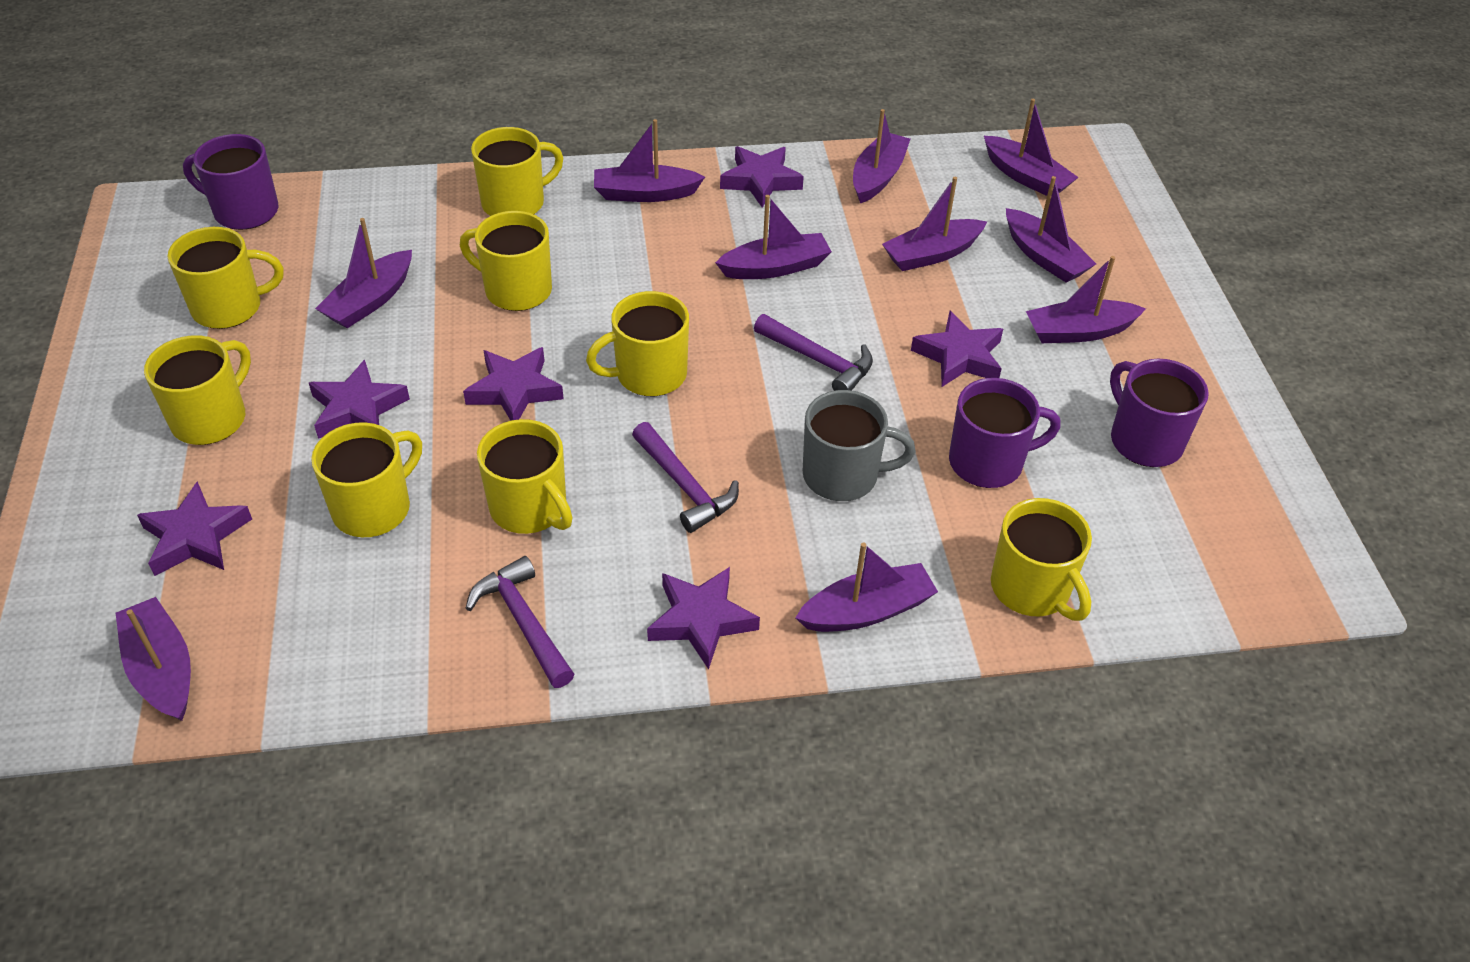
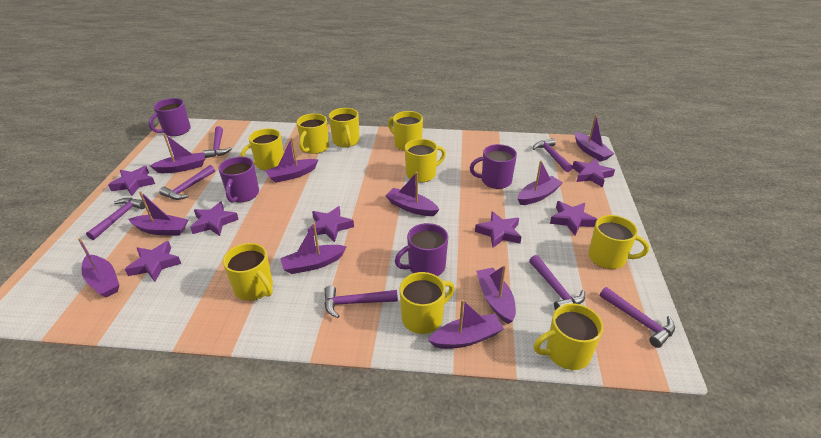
grey mug: [803,390,915,501] = 1 -> none = 0
purple hammer: [466,556,574,688] [632,422,739,533] [754,314,873,391] = 3 -> [86,198,145,240] [159,165,215,200] [203,126,232,158] [324,286,398,318] [529,255,585,310] [533,138,573,172] [600,287,675,348] = 7
purple mug: [183,134,279,230] [949,378,1061,488] [1110,359,1209,467] = 3 -> [149,98,191,136] [218,157,259,203] [395,223,448,276] [470,144,517,189] = 4
purple star: [137,481,252,576] [309,360,410,439] [463,347,564,421] [647,567,760,669] [720,146,804,208] [911,311,1003,387] = 6 -> [108,166,155,196] [125,241,181,282] [190,201,239,236] [307,206,354,242] [475,211,521,248] [550,201,598,235] [573,158,615,187] = 7
yellow mug: [144,335,251,445] [168,227,283,329] [311,422,422,537] [460,211,552,311] [471,127,563,216] [477,419,573,534] [586,291,689,396] [991,498,1092,621] = 8 -> [223,243,273,301] [241,128,284,171] [297,113,329,154] [329,108,360,147] [388,111,423,151] [400,272,455,334] [405,139,446,183] [534,303,603,370] [588,215,649,269] = 9

